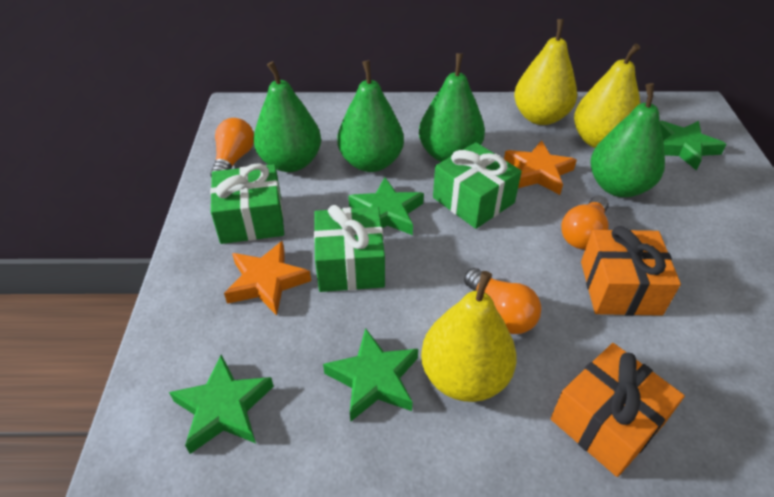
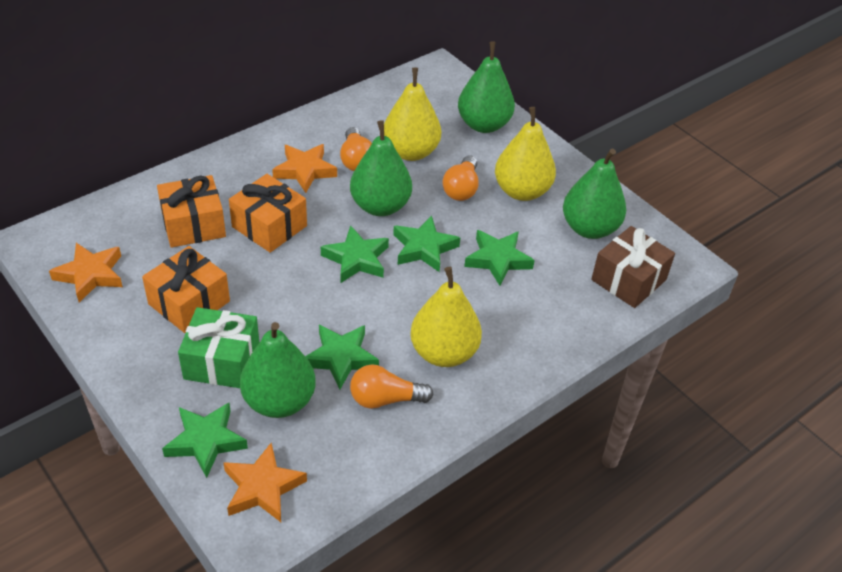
brown gift: none = 0 -> [591,226,675,308] = 1
green gift: [210,163,284,244] [314,205,385,292] [433,142,522,229] = 3 -> [178,307,260,388] = 1
green star: [169,355,274,454] [323,328,418,422] [348,177,424,235] [659,121,727,170] = 4 -> [162,403,248,478] [305,325,379,390] [321,225,389,283] [393,216,460,272] [464,230,535,286] = 5
orange gift: [551,343,685,477] [581,226,681,316] = 2 -> [142,246,230,333] [157,175,226,248] [229,174,307,253] = 3
orange star: [224,241,311,316] [504,140,577,195] = 2 -> [49,243,123,302] [223,443,307,522] [272,144,337,193] = 3

